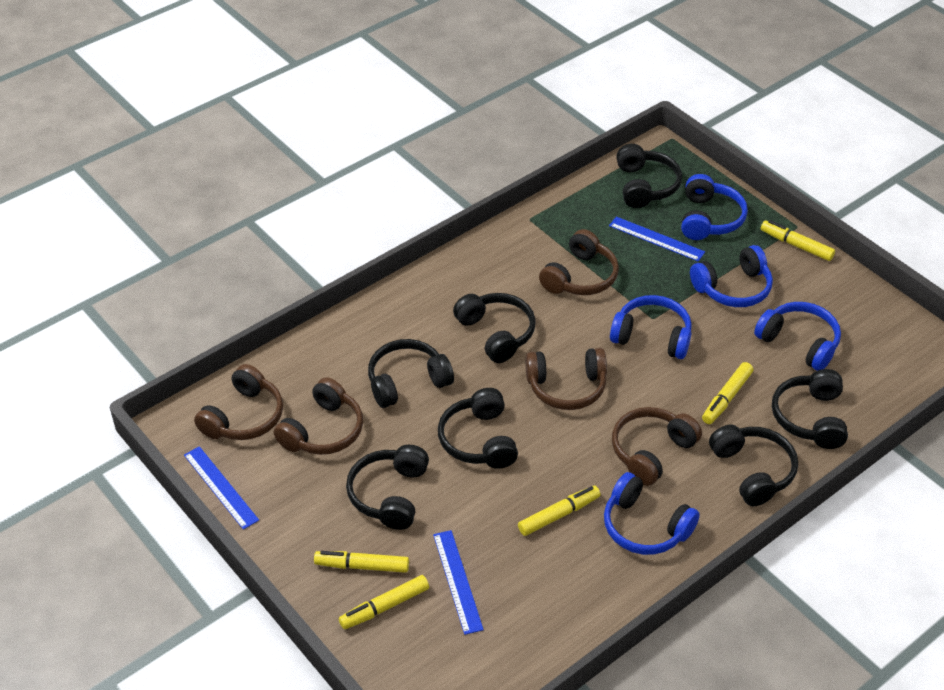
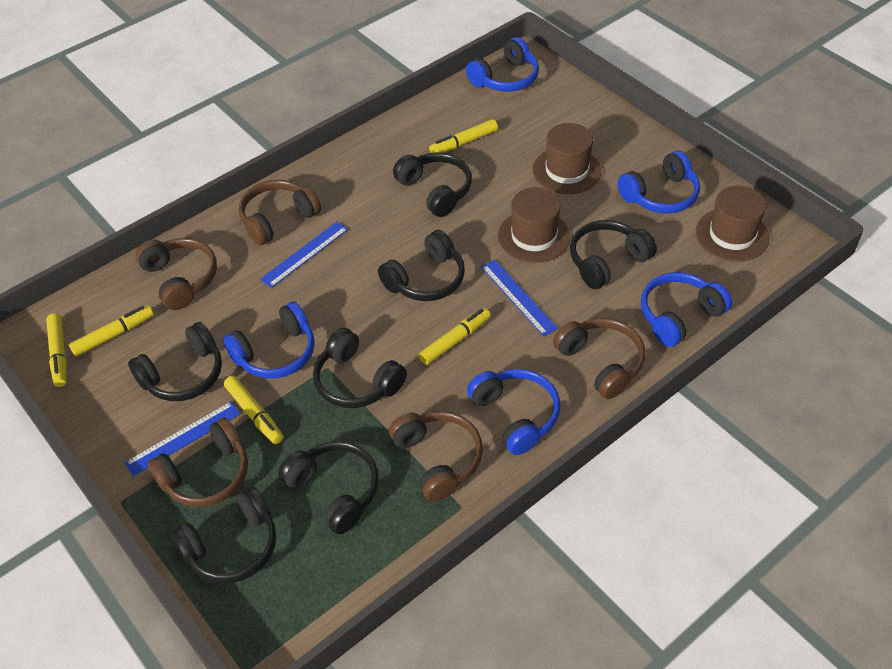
brown hat: none = 0 -> [498,187,570,263] [533,123,601,194] [696,186,770,262] = 3

